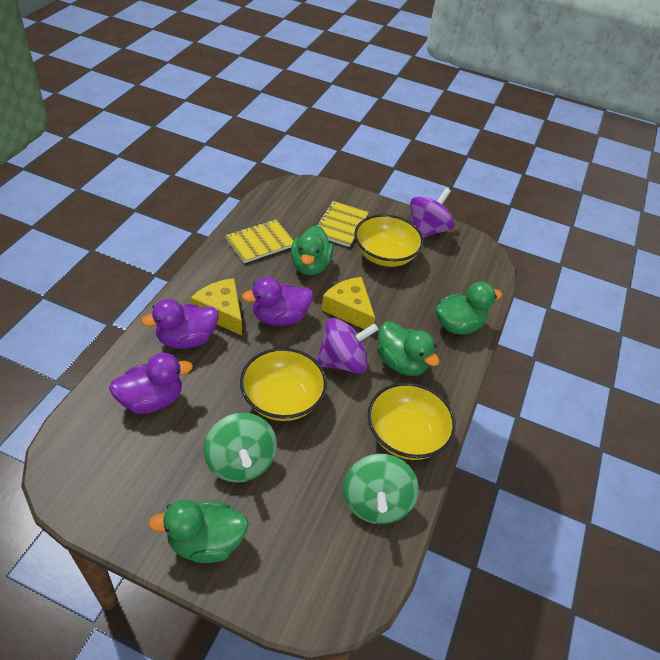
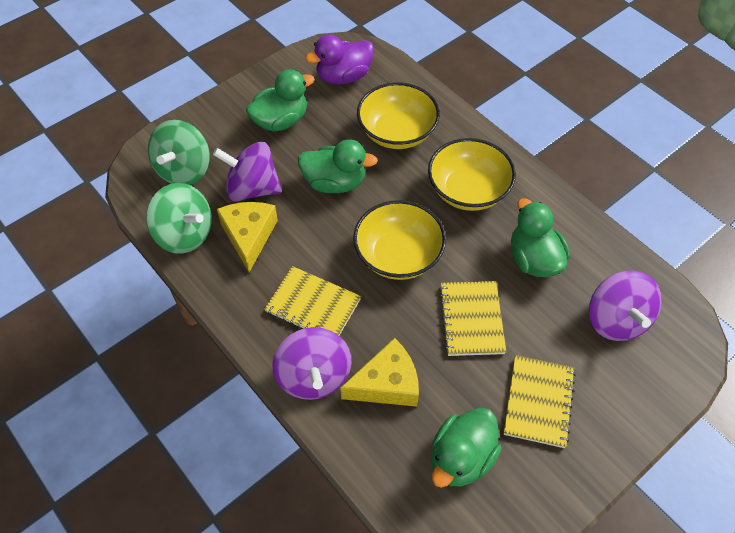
purple duck: [109,353,193,414] [141,299,218,349] [242,277,313,326] = 3 -> [305,35,374,85] = 1
purple spinning top: [316,318,379,374] [410,188,455,238] = 2 -> [213,142,282,202] [272,327,352,400] [589,271,662,341] = 3
yellow notebook: [225,219,294,263] [316,201,369,247] = 2 -> [264,266,361,335] [439,281,506,356] [504,355,575,448] = 3

